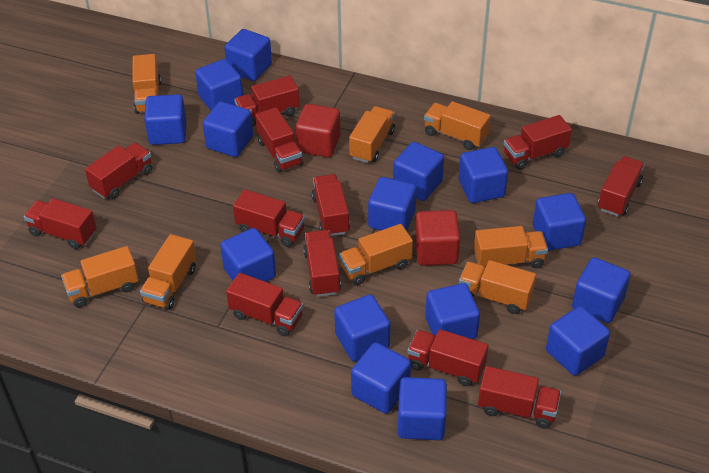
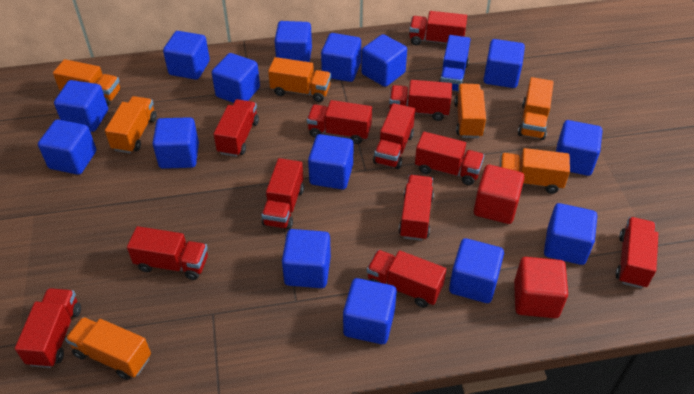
blue truck: none = 0 -> [438,35,470,92] = 1
orange truck: [61,246,139,308] [132,54,161,114] [140,234,196,310] [339,224,413,285] [349,106,395,163] [424,101,491,150] [459,260,536,314] [474,226,548,268] = 8 -> [53,59,121,106] [65,317,151,380] [105,96,157,153] [268,57,331,102] [454,83,486,138] [499,148,570,194] [518,77,554,140] = 7

